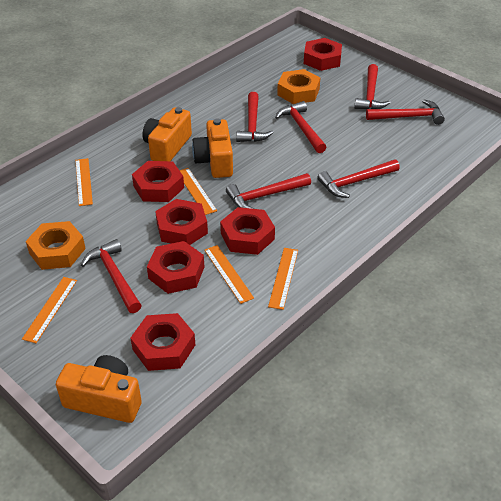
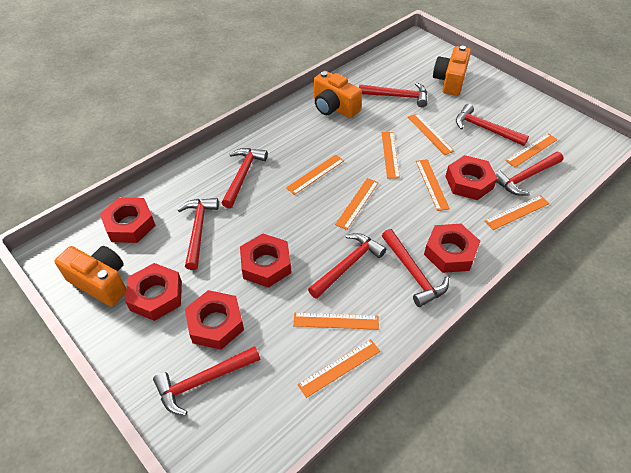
orange nut: [26,221,86,270] [277,69,320,104] = 2 -> none = 0
orange ruler: [22,277,77,343] [75,158,93,206] [179,168,217,215] [204,245,254,304] [268,248,298,310] = 5 -> [286,155,344,195] [293,312,379,330] [297,339,380,398] [335,178,379,230] [382,132,400,178] [408,114,454,155] [416,159,450,211] [485,195,550,230] [506,133,558,167] = 9
red hammer: [81,239,142,313] [226,173,311,209] [236,92,273,142] [275,101,327,153] [317,159,400,198] [354,64,390,109] [366,100,445,125] = 7 -> [153,346,260,416] [178,198,219,270] [222,148,268,208] [308,233,386,299] [359,82,427,107] [382,229,449,307] [456,104,529,146] [495,152,563,196] = 8

